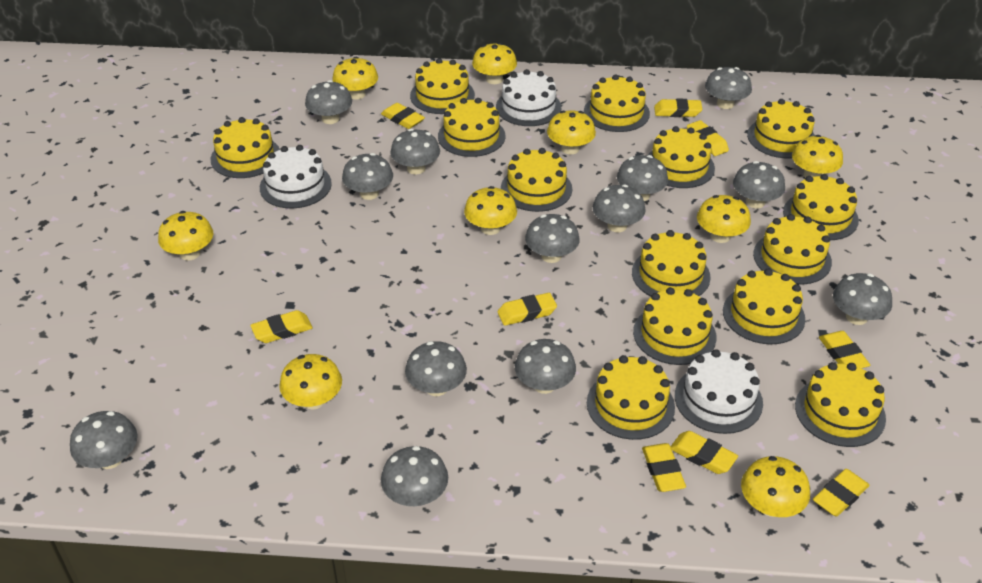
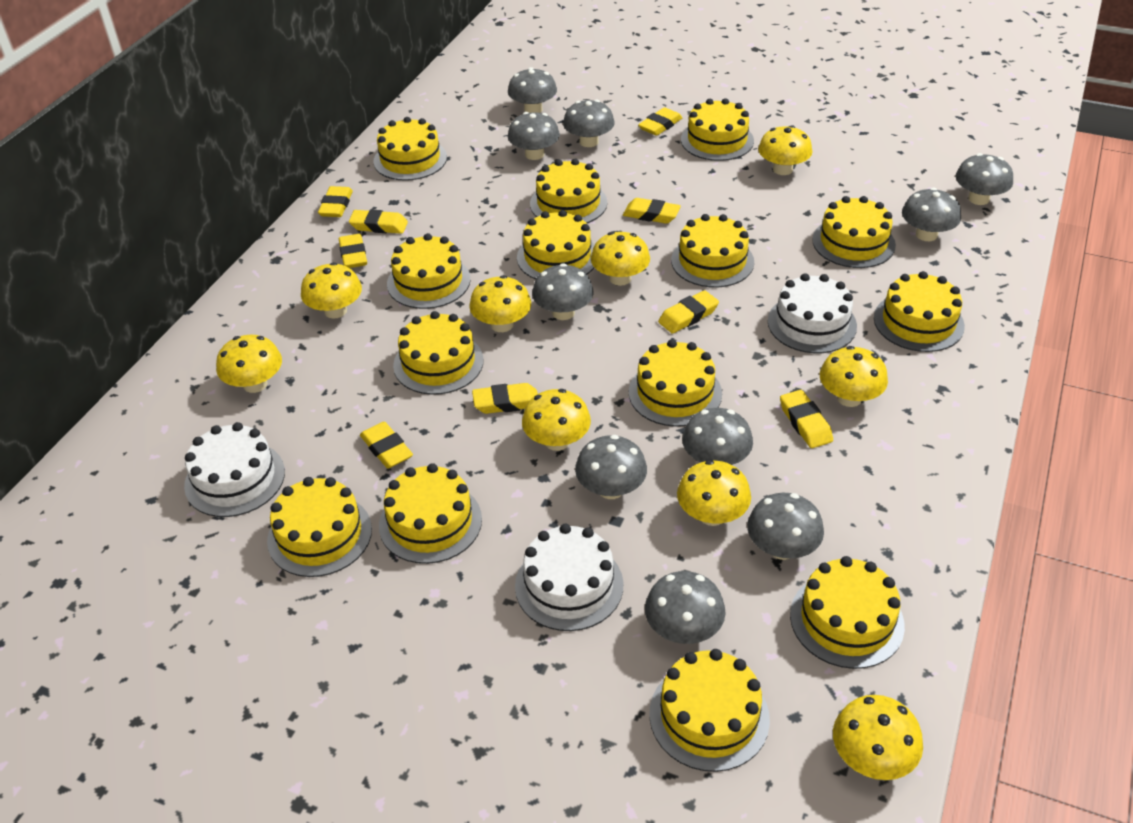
grey mushroom: [70,411,137,469] [305,80,352,124] [342,153,393,200] [381,446,448,506] [390,129,440,175] [405,341,467,396] [515,339,576,394] [525,214,580,263] [593,184,646,232] [617,155,668,201] [705,67,752,109] [733,161,785,208] [833,273,892,325] = 13 -> [508,67,557,113] [508,112,560,160] [532,263,594,320] [563,100,615,147] [575,435,647,499] [645,571,726,644] [682,408,753,465] [747,493,824,560] [902,188,961,241] [955,153,1013,205] = 10

